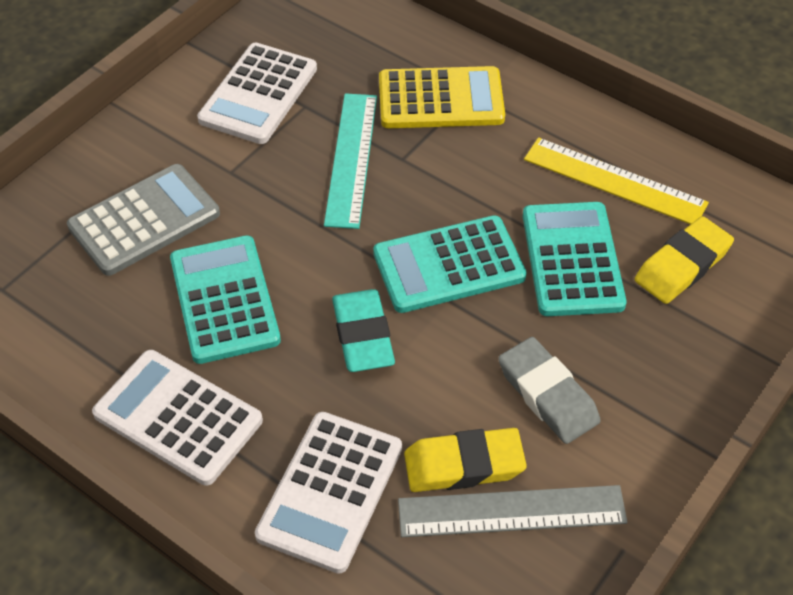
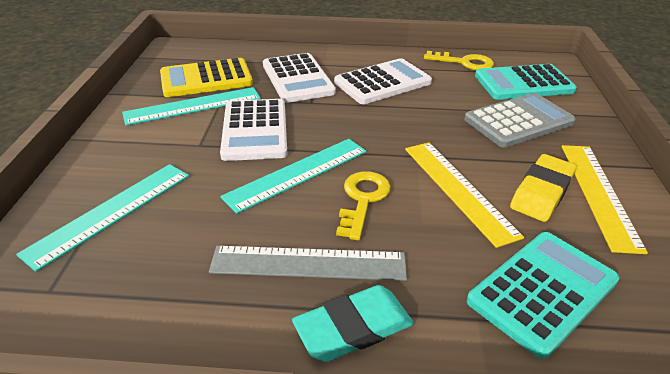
grey eraser: [498,337,601,444] = 1 -> none = 0
turquoise calculator: [170,235,281,364] [373,215,527,313] [523,202,627,316] = 3 -> [467,232,619,359] [475,64,577,100] = 2
turquoise ruler: [324,93,377,229] = 1 -> [16,164,189,272] [122,87,261,126] [220,139,367,214] = 3
yellow eraser: [404,428,527,492] [635,216,734,304] = 2 -> [510,154,577,222] = 1
yellow key: none = 0 -> [336,171,391,240] [424,51,494,70] = 2
yellow ruler: [524,137,709,224] = 1 -> [405,142,524,248] [562,145,648,254] = 2

